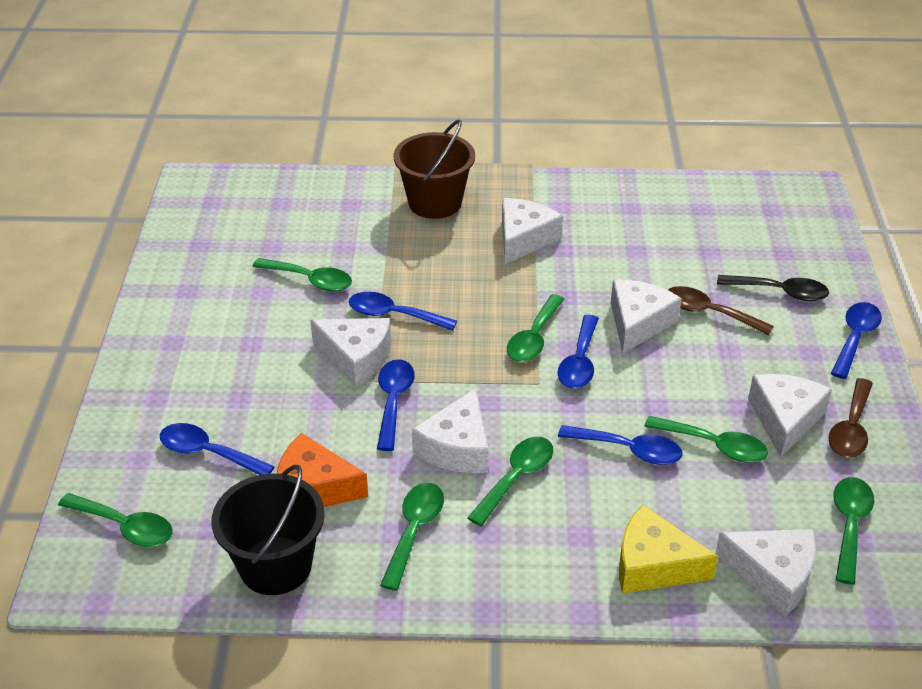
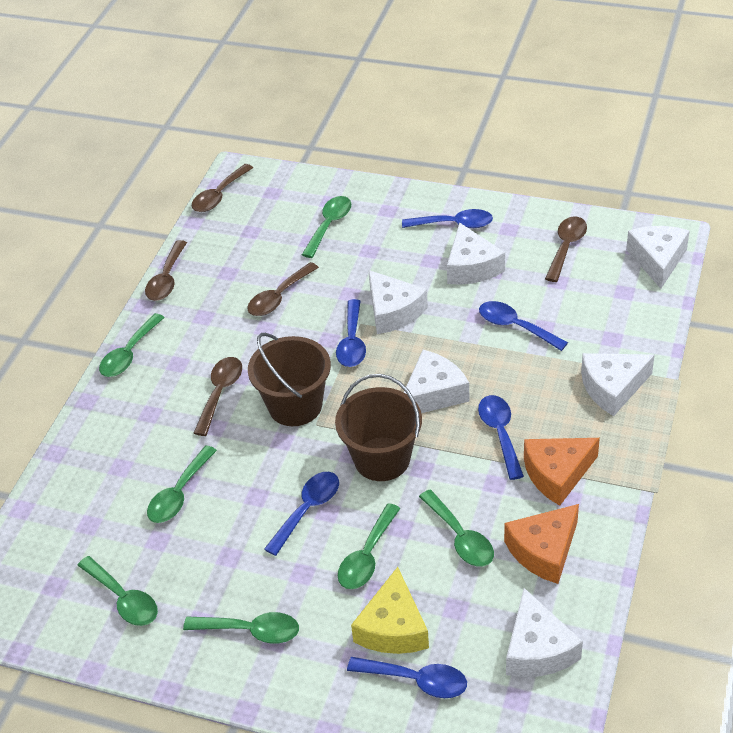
black bucket: [211,464,325,595] = 1 -> none = 0
black spoon: [717,275,829,301] = 1 -> none = 0
brown bucket: [393,120,475,219] = 1 -> [248,333,331,426] [335,374,422,481] = 2
brown spoon: [668,286,774,335] [829,378,873,458] = 2 -> [145,240,187,301] [192,164,253,212] [194,357,242,436] [247,262,319,316] [545,216,587,282] = 5
orange cheese: [277,433,368,507] = 1 -> [504,504,579,584] [524,438,600,506] = 2

